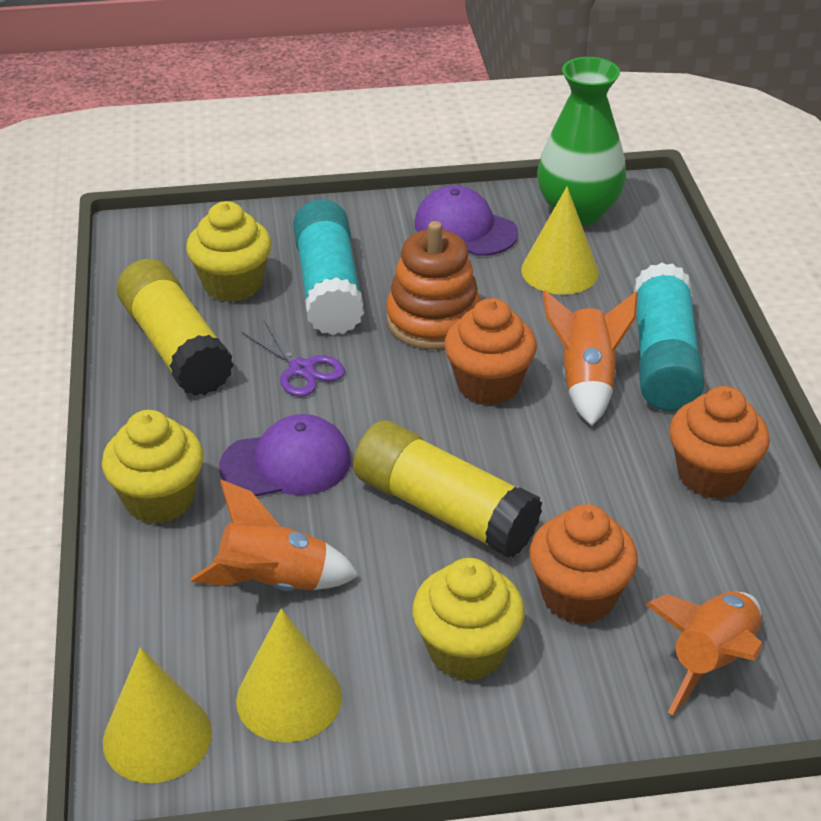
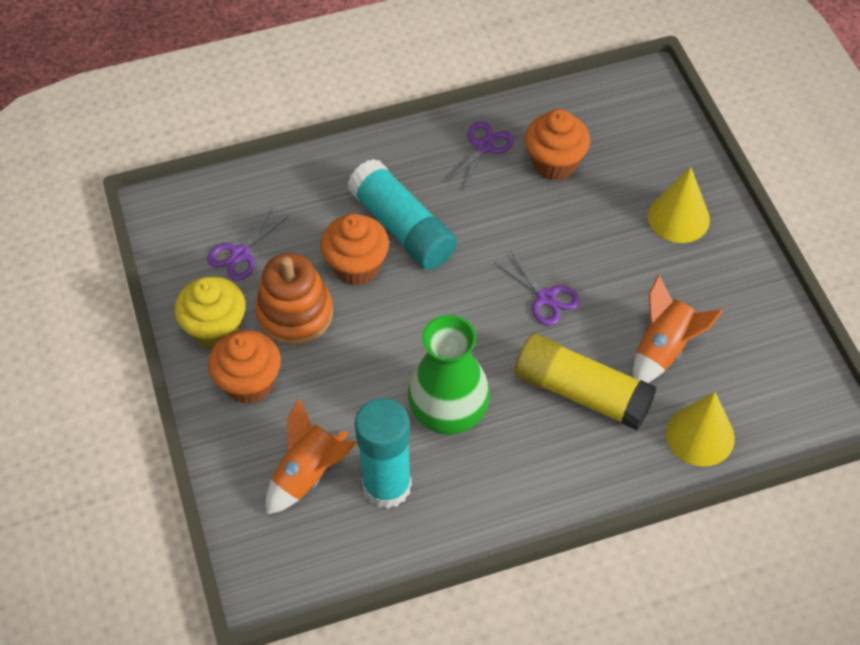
orange rocket: [191,480,359,591] [543,290,638,426] [646,591,763,715] = 3 -> [266,398,357,515] [633,275,723,383] = 2
purple cap: [219,414,351,496] [414,186,518,256] = 2 -> none = 0
purple scissors: [242,321,345,397] = 1 -> [207,207,289,281] [446,121,514,190] [495,251,580,326] = 3
yellow cone: [103,647,212,783] [236,608,342,742] [521,187,599,295] = 3 -> [648,167,710,243] [666,392,735,467] = 2
yellow cupcake: [102,410,204,524] [186,201,272,302] [412,558,525,681] = 3 -> [175,276,246,349] = 1
yellow glue stick: [117,259,234,396] [353,420,542,557] = 2 -> [515,334,657,430] = 1

